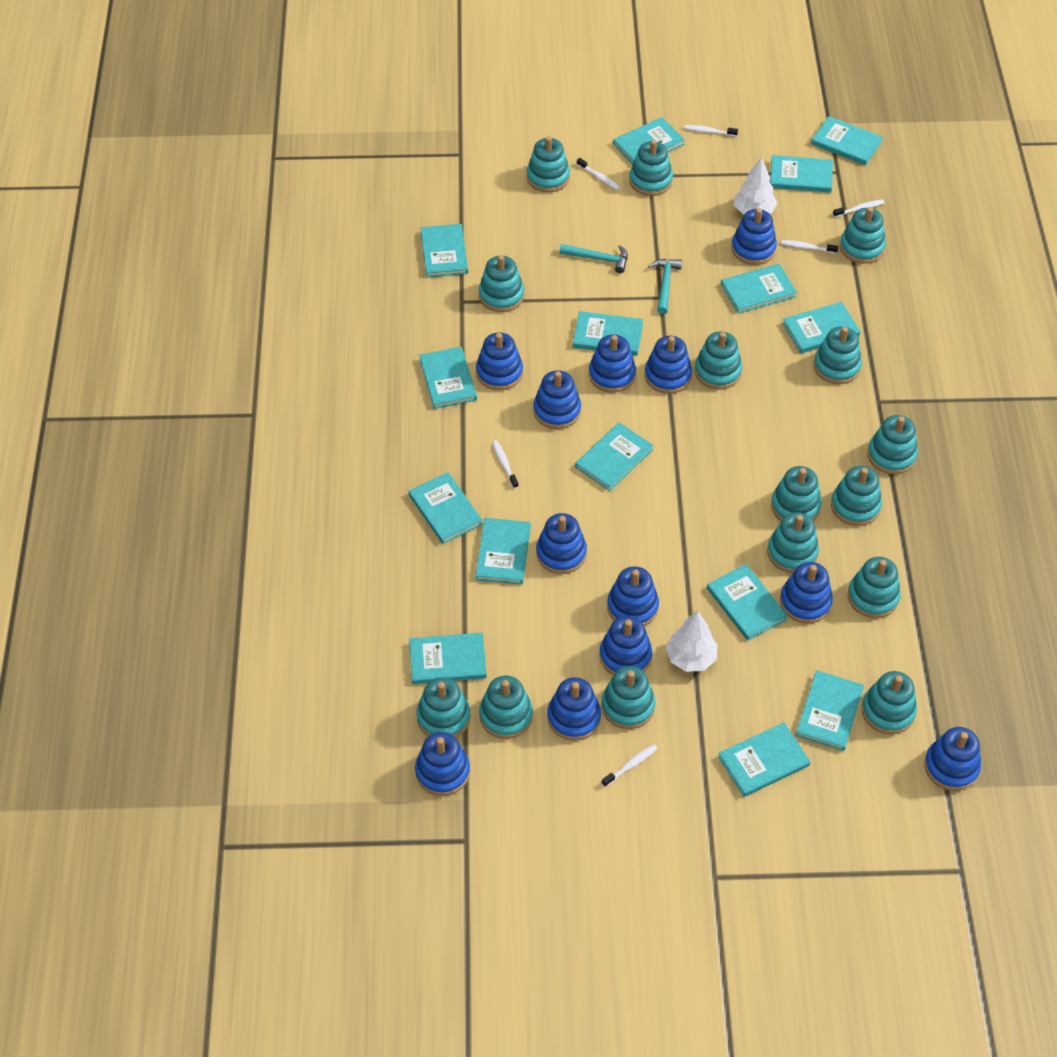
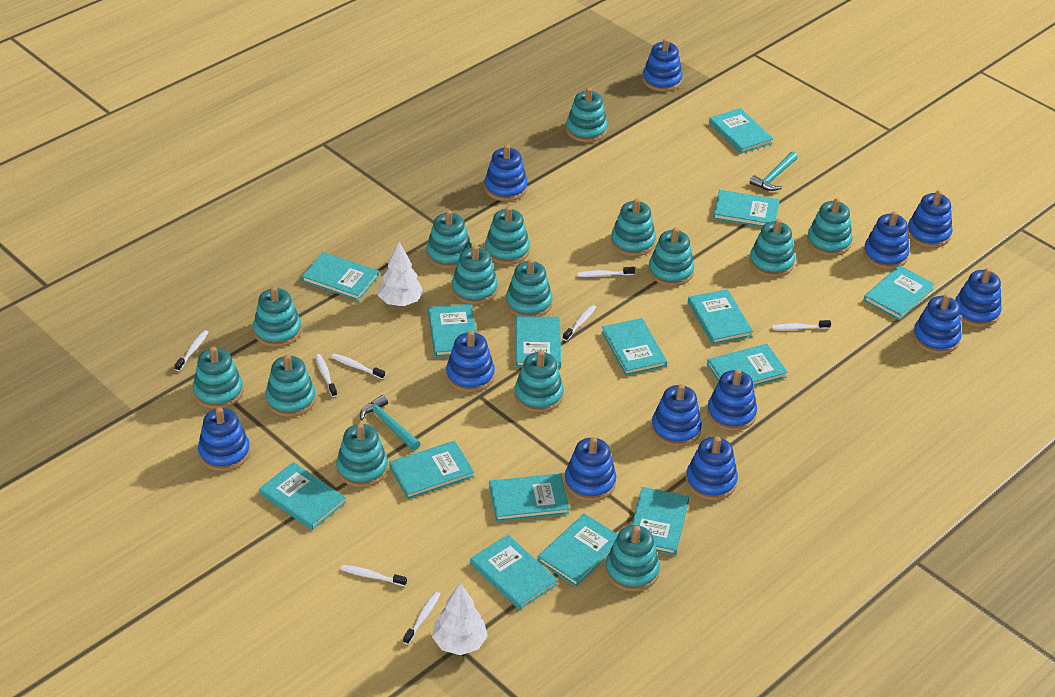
white toothbrush: [492,440,519,488] [577,158,620,190] [601,744,657,787] [684,125,738,137] [781,240,838,254] [833,199,884,217] = 6 -> [175,330,208,371] [315,354,337,397] [331,354,385,379] [341,565,407,586] [403,592,441,645] [563,305,596,341] [577,267,635,277] [772,320,831,330] = 8

